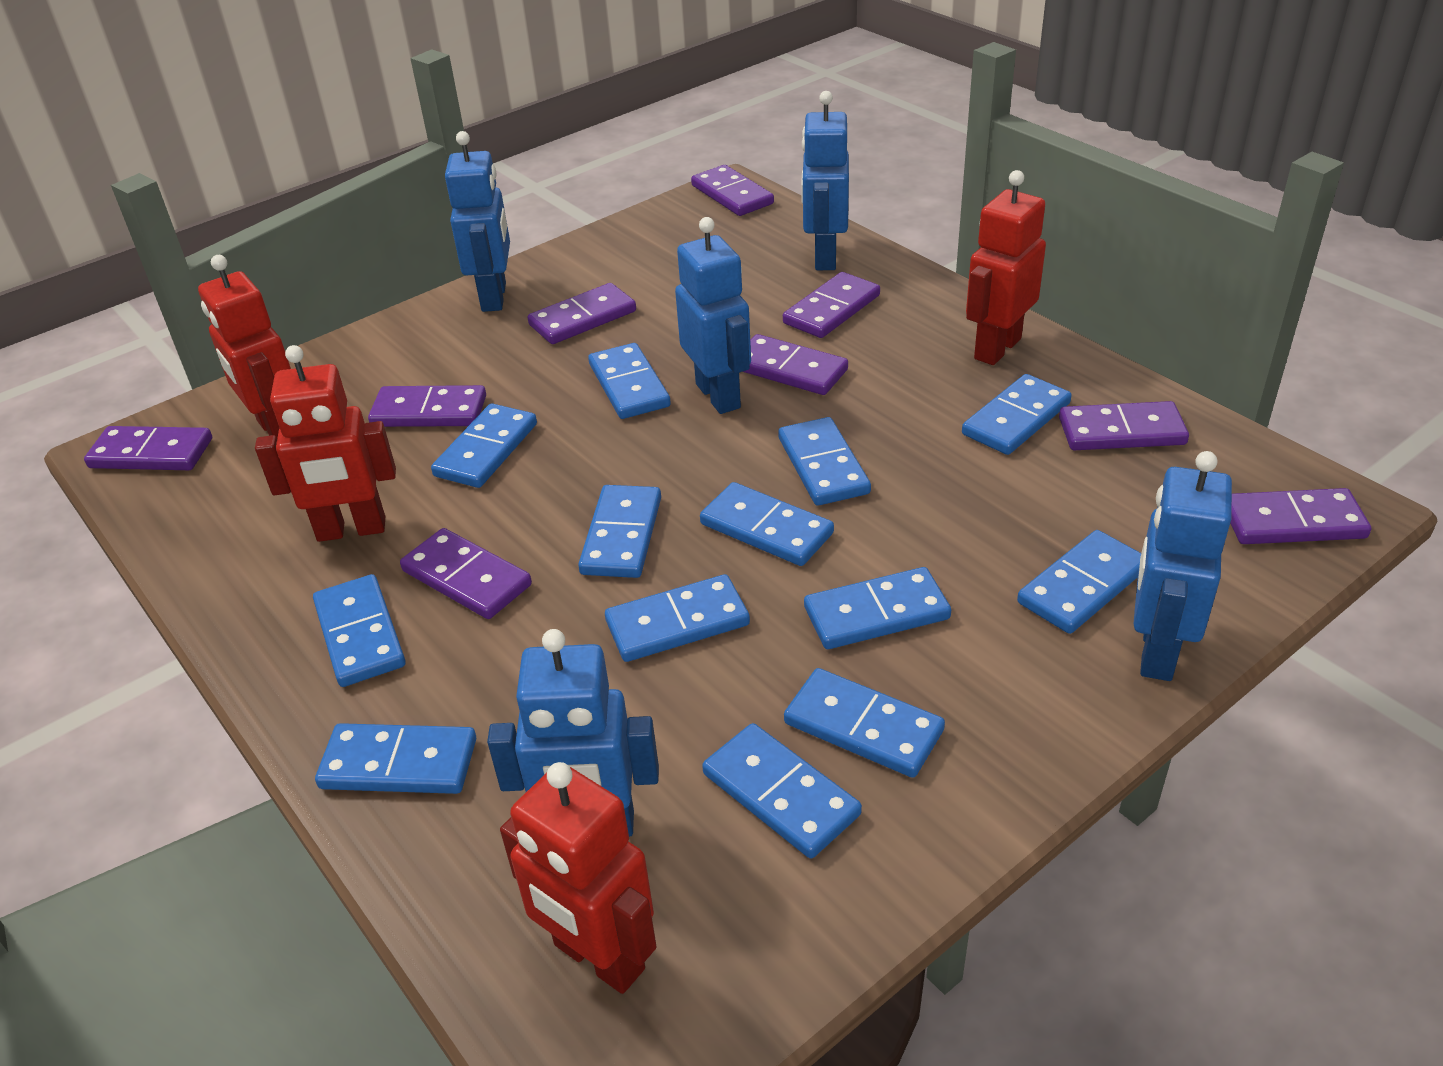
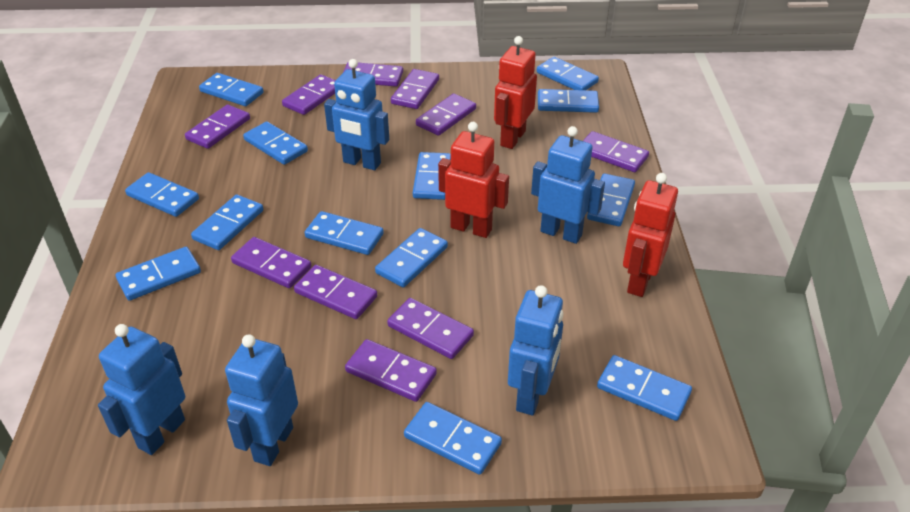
purple domino: [84,426,212,470] [368,385,486,427] [400,528,532,619] [527,283,636,344] [691,165,774,216] [743,334,848,395] [783,272,880,338] [1059,401,1189,450] [1230,488,1371,544] = 9 -> [185,104,250,149] [231,237,312,288] [282,74,336,115] [294,265,377,319] [343,62,403,87] [345,339,437,402] [387,298,474,359] [391,69,439,109] [416,94,476,136] [583,131,649,172] = 10
red robot: [198,255,291,438] [255,345,396,542] [500,762,657,994] [966,170,1046,365] = 4 -> [438,122,509,238] [494,36,537,149] [623,173,678,297] = 3

